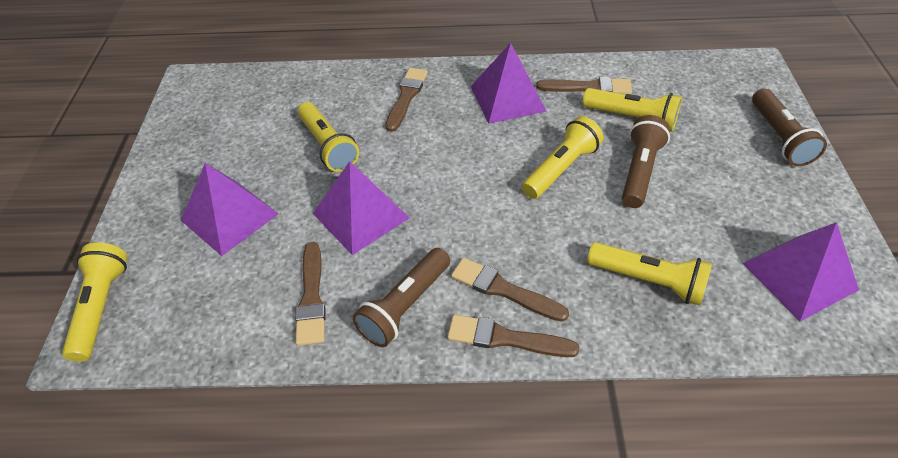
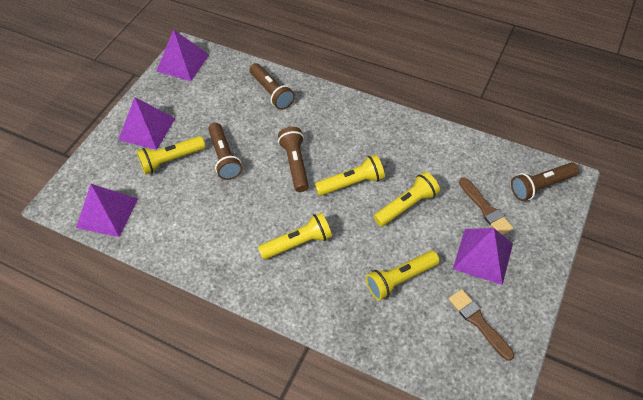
brown brush: [295,242,326,346] [385,68,428,132] [447,315,579,357] [451,258,569,322] [536,77,632,94] = 5 -> [449,289,514,361] [459,177,513,235] = 2
brown flashlight: [353,248,450,347] [622,115,670,208] [752,88,827,166] = 3 -> [208,123,242,180] [249,63,295,110] [278,127,309,192] [511,162,579,201] = 4

